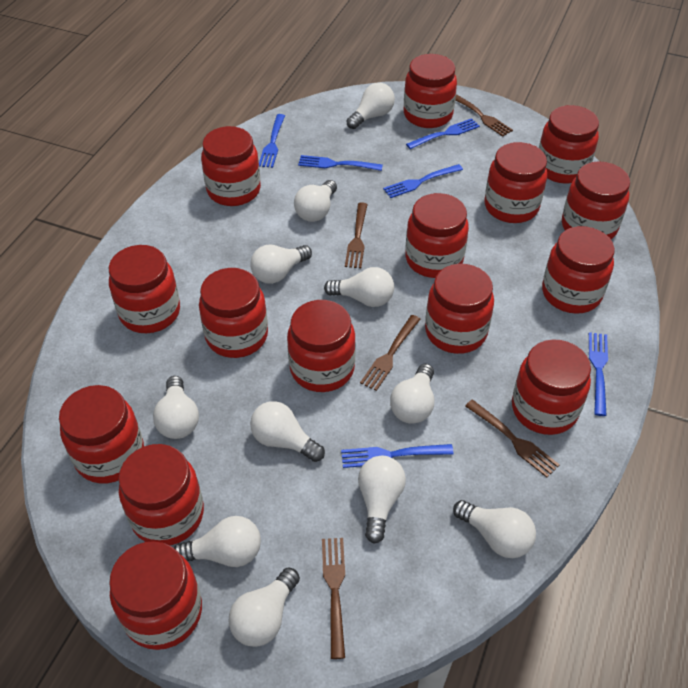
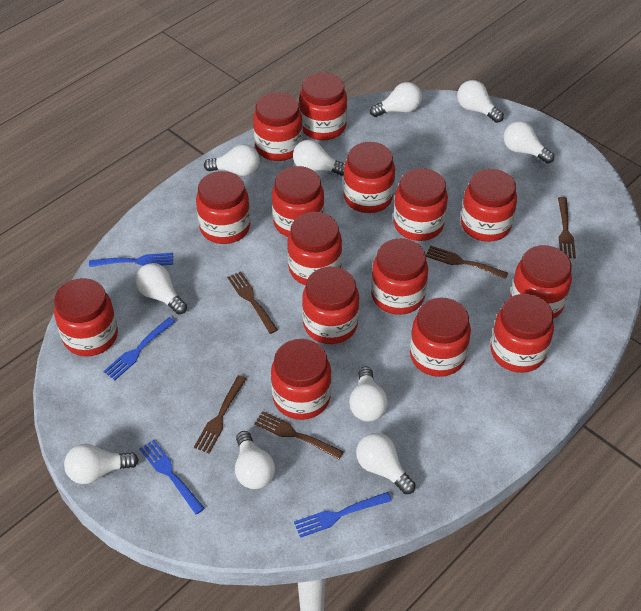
blue fork: [259,114,285,168] [298,155,383,171] [341,444,454,468] [383,164,463,198] [406,118,480,149] [589,332,608,416] = 6 -> [89,253,173,267] [103,317,175,380] [140,440,205,514] [294,492,392,538] = 4
white light bulb: [153,376,199,439] [174,516,261,567] [229,567,300,647] [250,245,312,284] [250,401,325,462] [294,180,337,222] [324,267,394,307] [346,83,395,129] [358,456,406,543] [390,364,435,424] [453,500,536,558] = 11 -> [64,444,139,484] [135,263,187,314] [204,144,260,176] [235,431,275,489] [293,140,345,176] [349,366,388,422] [356,433,416,494] [370,82,422,117] [457,80,504,123] [504,121,554,164] = 10

